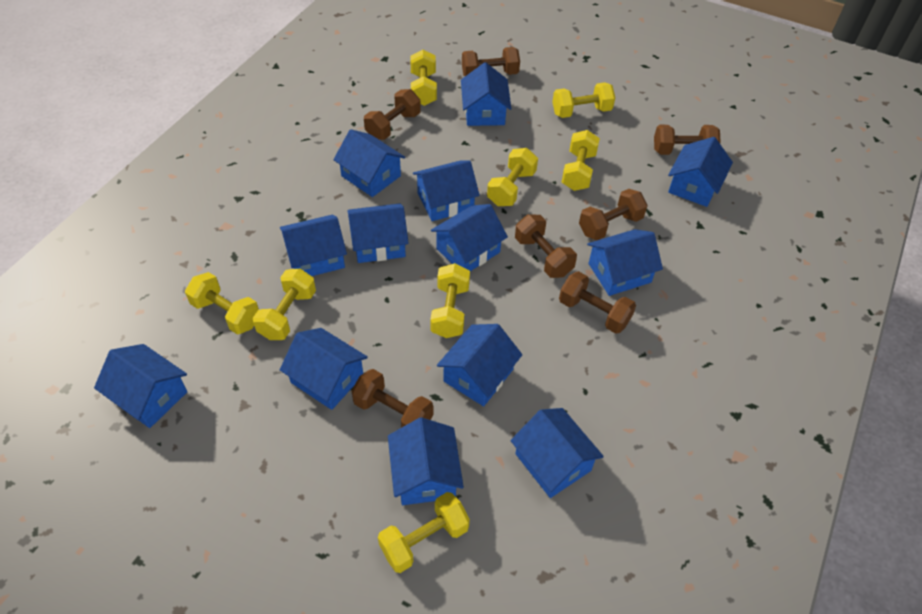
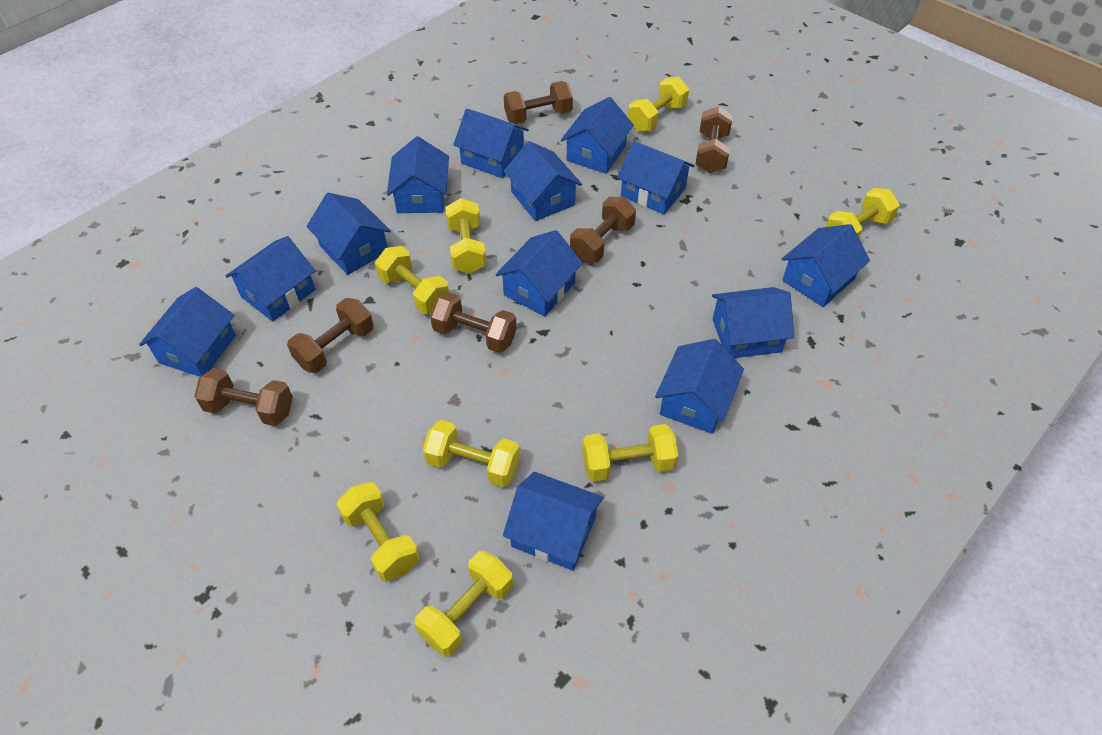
brown dumbbell: [351,369,433,428] [364,89,421,140] [462,47,520,76] [515,214,577,278] [559,271,636,334] [579,189,648,240] [654,125,721,155] = 7 -> [194,368,293,426] [287,298,374,373] [430,292,517,353] [504,81,573,124] [570,196,636,263] [695,106,733,173] = 6

